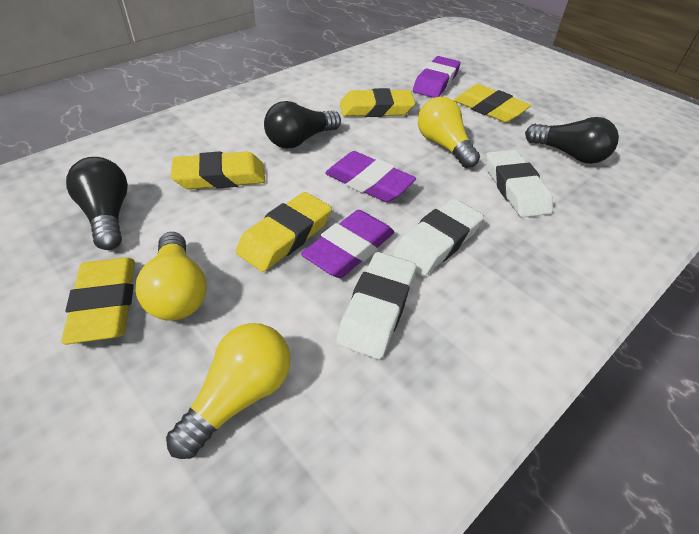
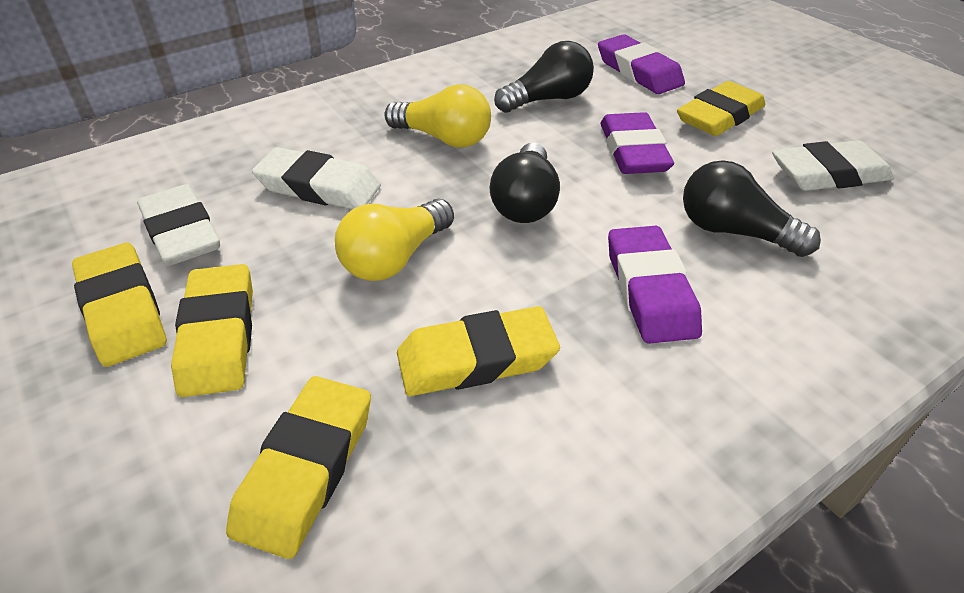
yellow light bulb: [136,232,206,321] [166,323,291,459] [418,97,480,168] = 3 -> [335,199,454,281] [384,84,491,148] = 2

